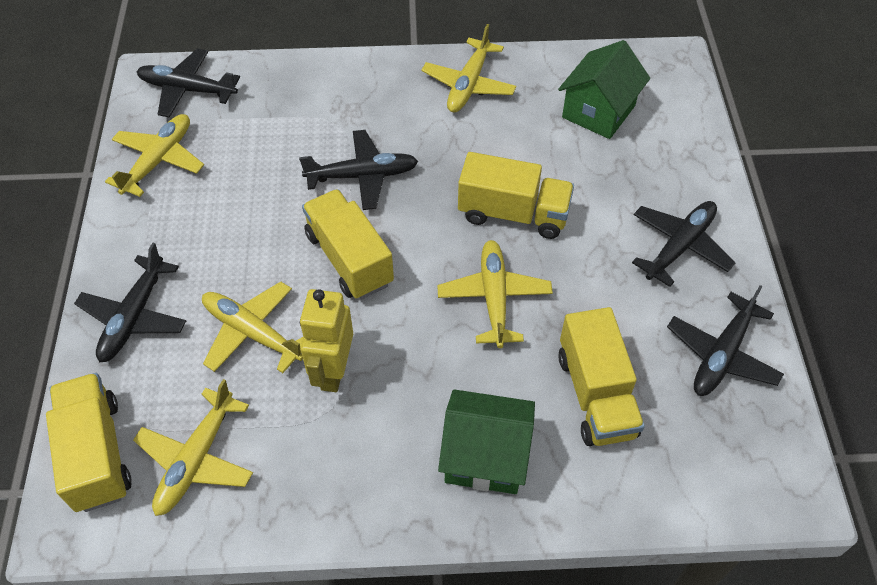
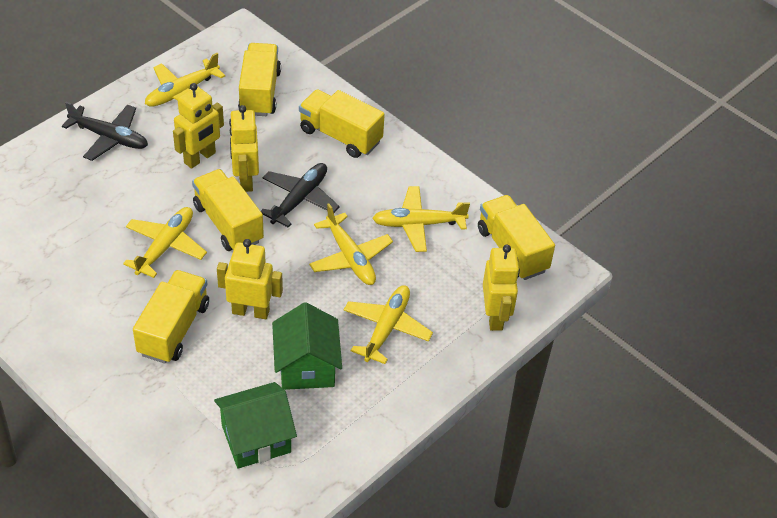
black plane: [74,243,186,363] [137,48,240,117] [299,130,418,210] [632,201,736,287] [667,285,784,396] = 5 -> [62,102,148,161] [261,163,340,228] = 2
yellow robot: [300,289,353,392] = 1 -> [173,83,224,169] [217,239,283,319] [229,105,259,192] [483,245,520,331] = 4
yellow truck: [46,373,132,512] [302,189,394,300] [458,152,574,239] [558,307,645,446] = 4 -> [133,270,209,364] [192,169,264,251] [238,43,281,116] [299,89,385,158] [478,195,555,280] = 5

